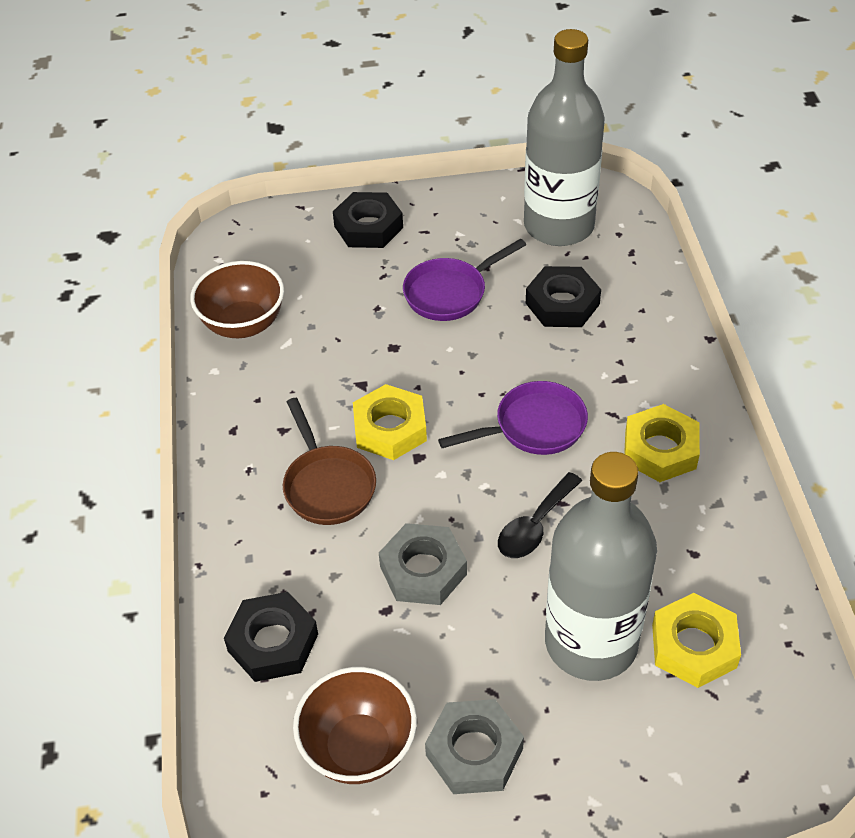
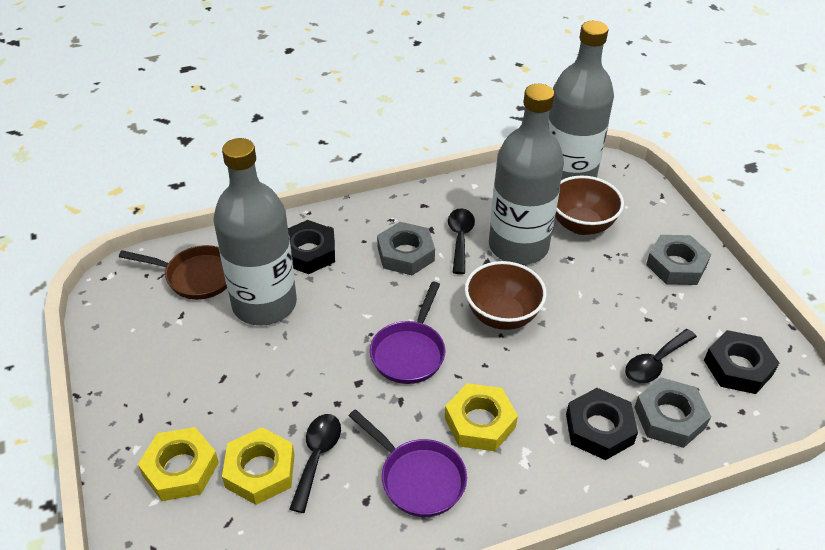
black spoon: [498,472,582,558] = 1 -> [289,414,341,513] [448,208,475,274] [625,329,697,383] = 3
grey bottle: [524,29,605,246] [545,452,657,681] = 2 -> [214,138,297,325] [489,84,564,265] [548,21,614,180] = 3
grey nut: [379,523,467,605] [425,699,524,794] = 2 -> [377,222,435,275] [634,377,711,448] [646,235,711,285] = 3

